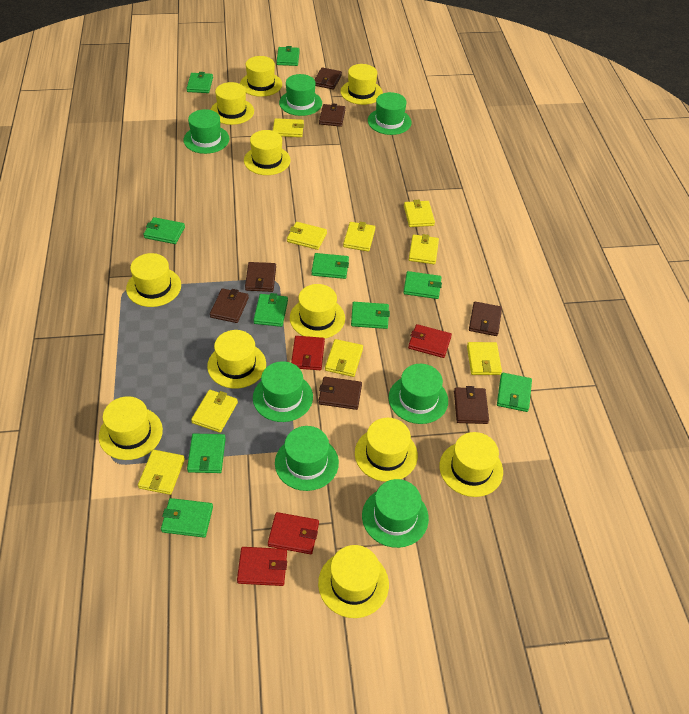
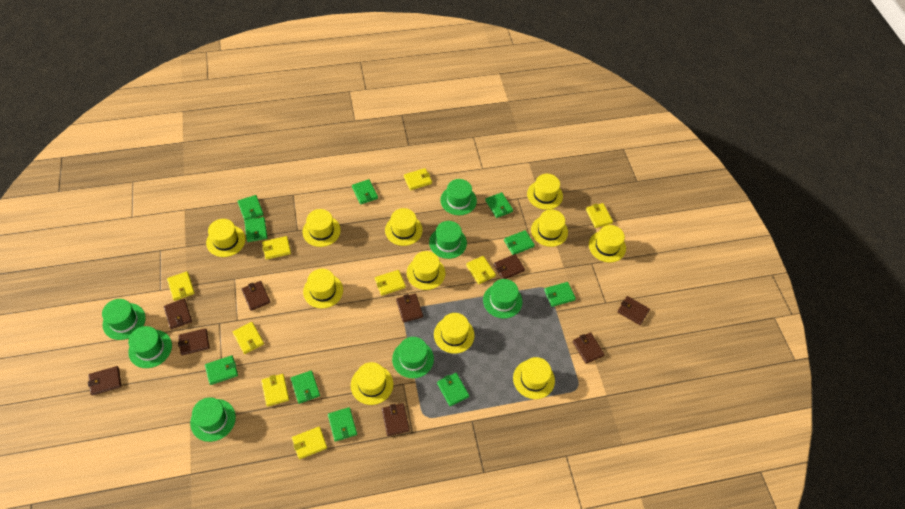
brown wallet: [210,288,249,323] [245,262,276,292] [314,67,342,90] [318,377,362,410] [319,103,346,127] [454,386,489,424] [469,302,502,336] = 7 -> [88,366,121,396] [164,299,192,329] [178,328,210,355] [241,281,271,311] [382,403,410,436] [396,294,423,322] [493,254,525,279] [572,332,604,364] [617,296,650,325] = 9
red wallet: [237,547,287,586] [268,512,319,554] [291,336,325,370] [408,324,452,358] = 4 -> none = 0

